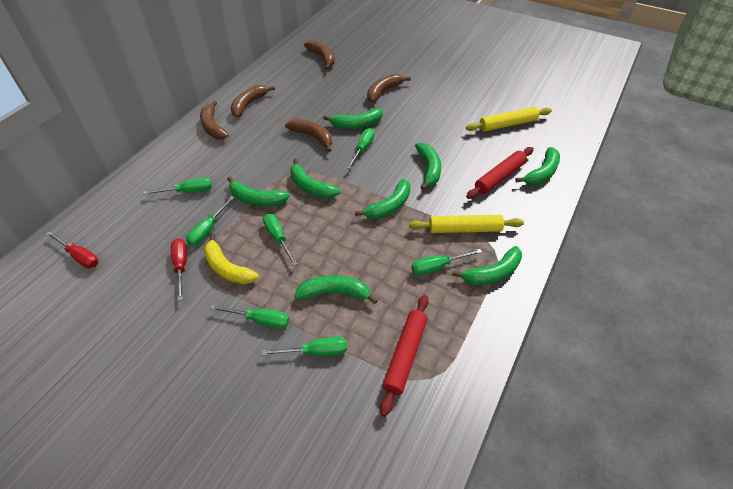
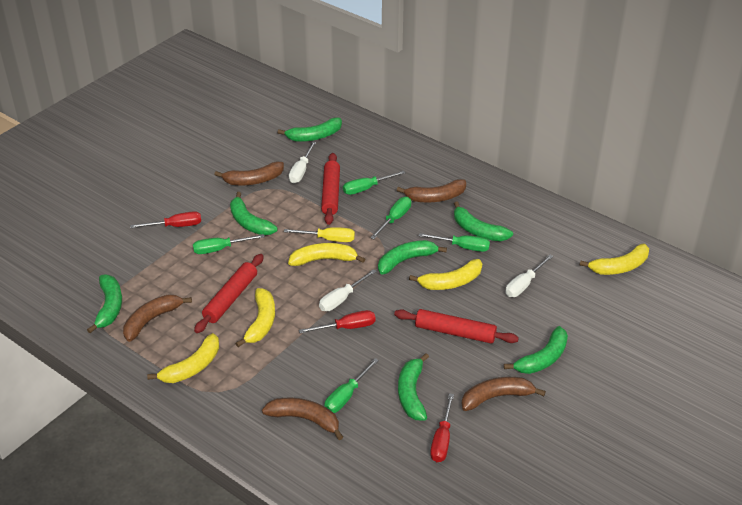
green banana: [228,177,290,206] [290,159,340,199] [294,275,378,304] [323,108,383,129] [355,179,411,219] [415,142,441,190] [452,246,522,285] [515,147,560,185] = 8 -> [87,274,122,333] [230,192,278,235] [278,117,342,142] [378,240,447,275] [398,353,429,421] [454,201,513,241] [504,326,568,374] = 7
green screwdriver: [143,178,212,195] [186,196,235,246] [210,305,289,329] [261,337,347,356] [263,214,297,266] [347,128,374,169] [411,249,482,275] = 7 -> [193,234,265,254] [324,358,379,413] [343,171,405,195] [370,197,411,239] [419,233,490,252] = 5
red rolling pin: [380,295,429,417] [466,147,534,199] = 2 -> [194,254,264,333] [321,153,340,225] [394,309,519,344] = 3
red screwdriver: [46,231,98,268] [171,239,187,301] = 2 -> [130,211,201,228] [299,310,376,334] [430,393,454,462] = 3
white screwdriver: none = 0 -> [289,141,316,183] [319,269,377,311] [505,254,553,297] = 3
yellow banana: [204,233,259,284] = 1 -> [147,333,219,383] [235,288,275,347] [288,243,365,266] [409,259,482,290] [580,244,649,275] = 5
yellow rolling pin: [409,215,524,233] [466,107,552,132] = 2 -> none = 0
yellow screwdriver: none = 0 -> [284,227,355,242] = 1

